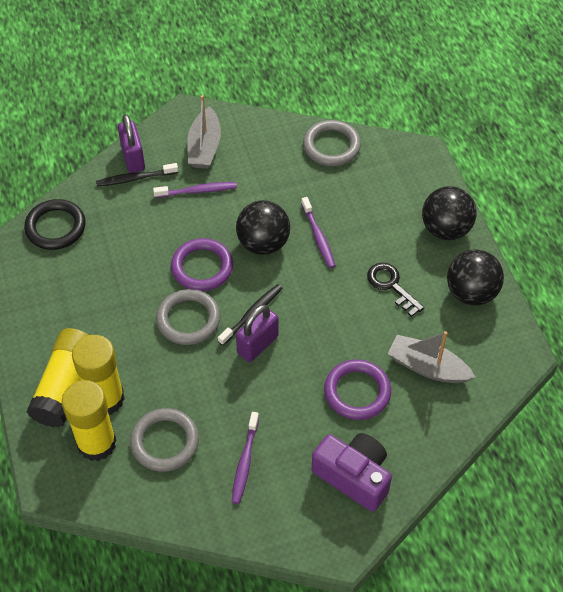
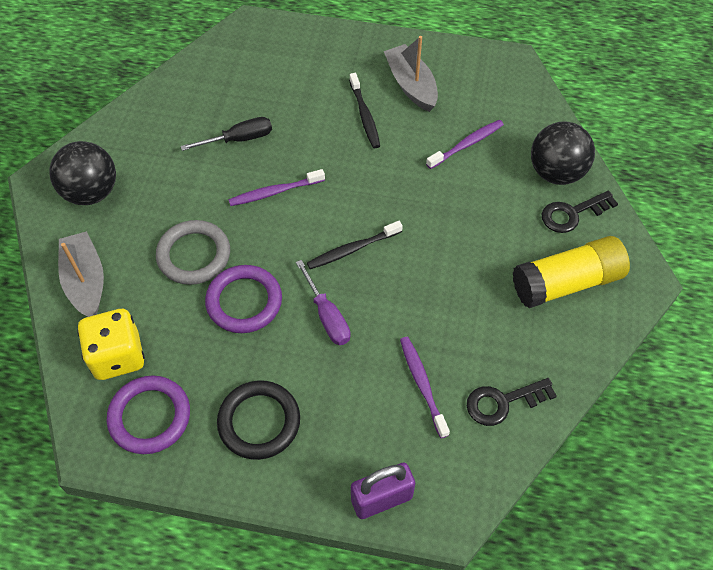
black ball: [236,200,290,255] [422,186,477,240] [447,249,504,306] = 3 -> [49,141,116,205] [531,121,595,185] = 2
black key: [367,263,424,317] = 1 -> [467,378,557,426] [542,190,618,233] = 2
black screwdriver: none = 0 -> [181,117,272,151] = 1
grey ring: [130,408,199,472] [156,289,220,345] [303,120,361,166] = 3 -> [156,220,230,285] = 1
purple camera: [312,433,392,512] = 1 -> none = 0
purple padlock: [118,114,145,173] [236,304,279,362] = 2 -> [351,462,415,519] = 1
purple screwdriver: none = 0 -> [296,260,350,345] = 1
yellow dice: none = 0 -> [77,309,145,380] = 1
yellow glue stick: [27,328,88,428] [62,380,117,461] [72,335,125,415] = 3 -> [513,236,630,308] = 1

